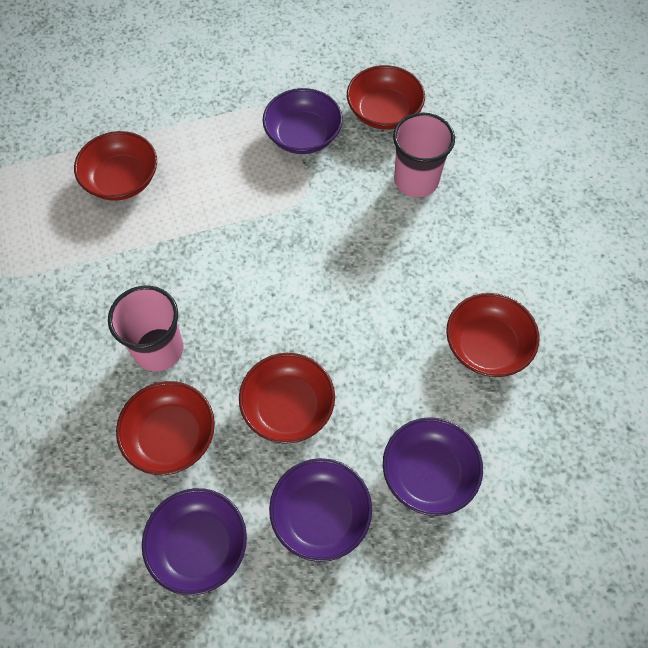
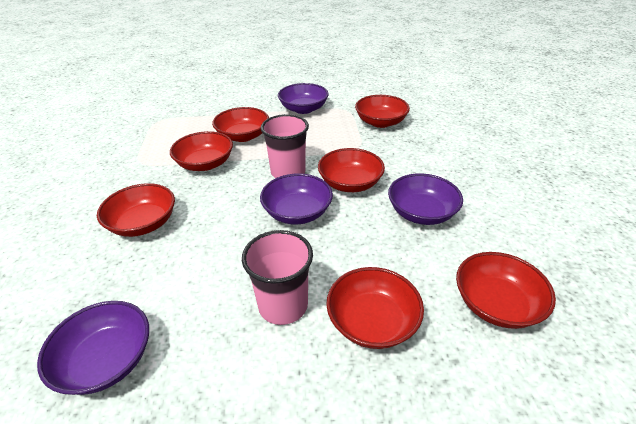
red bowl: [74,131,157,201] [116,381,215,475] [239,353,335,444] [347,65,425,130] [446,293,539,377] = 5 -> [97,183,175,237] [170,131,233,171] [212,107,269,142] [318,148,385,192] [326,267,424,349] [355,95,410,128] [456,252,556,329] = 7

